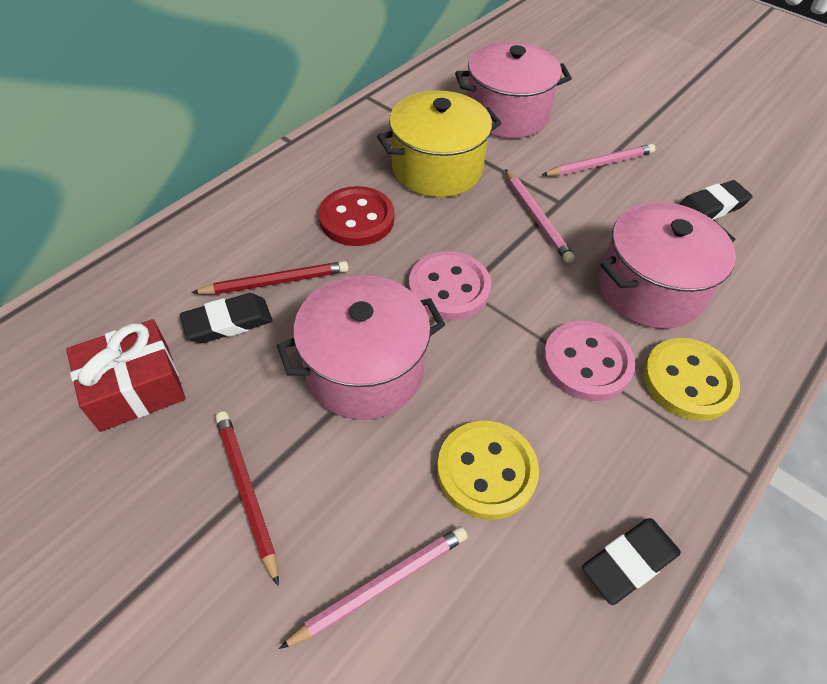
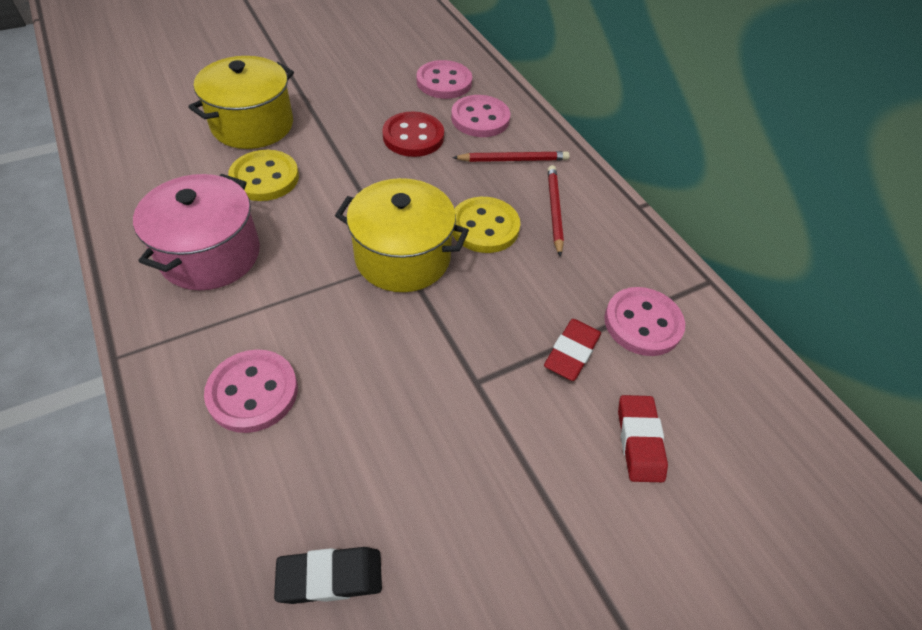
black eraser: [180,293,273,343] [582,518,681,605] [679,180,753,220] = 3 -> [274,547,382,604] = 1
pink button: [409,251,491,321] [543,321,635,401] = 2 -> [204,349,298,433] [417,60,472,99] [451,95,510,137] [604,287,685,356] = 4
pink pencil: [279,526,467,649] [505,169,575,263] [542,144,655,176] = 3 -> none = 0
pink pot: [277,275,446,420] [455,42,572,138] [599,202,736,329] = 3 -> [133,174,260,290] = 1
red eraser: none = 0 -> [544,319,601,381] [618,395,668,482] = 2
red gift: [66,319,186,432] = 1 -> none = 0
yellow pot: [377,90,501,197] = 1 -> [188,56,294,149] [335,178,469,292] = 2

